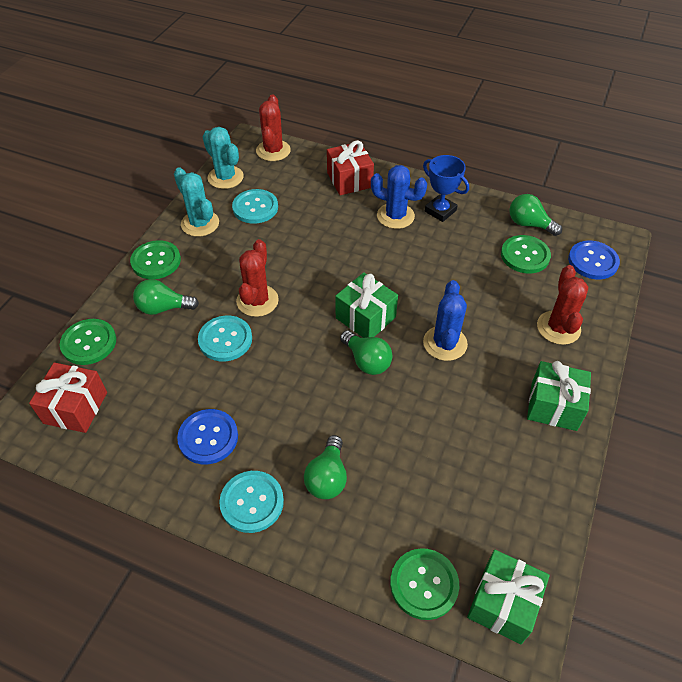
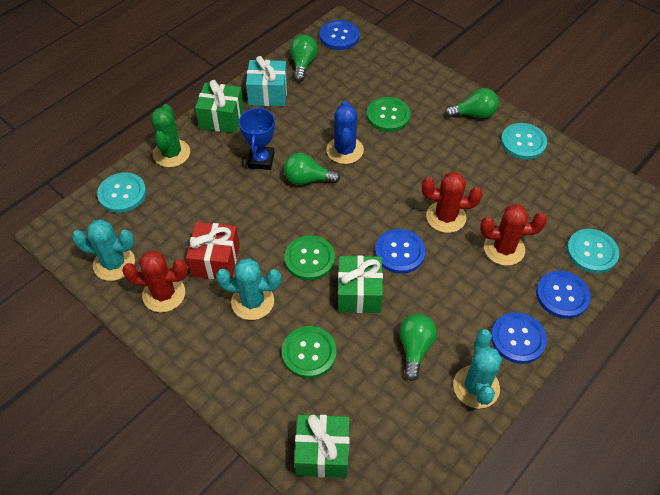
blue button: [177,409,238,464] [568,241,620,279] = 2 -> [319,20,360,50] [375,229,426,274] [491,312,547,364] [536,271,591,319] = 4
blue cactus: [371,165,427,229] [423,280,468,361] = 2 -> [326,101,364,164] = 1
green button: [60,319,116,365] [130,240,181,279] [390,548,459,620] [501,235,551,274] = 4 -> [282,326,337,378] [285,235,335,281] [367,97,411,132] = 3
green cactus: none = 0 -> [151,104,190,167] = 1
red gift: [29,363,107,433] [327,140,374,195] = 2 -> [186,222,240,279] = 1
turquoise cactus: [174,167,219,237] [202,127,244,189] = 2 -> [72,219,135,281] [216,258,281,320] [453,329,502,409] = 3
turquoise gift: none = 0 -> [246,56,287,106] = 1

